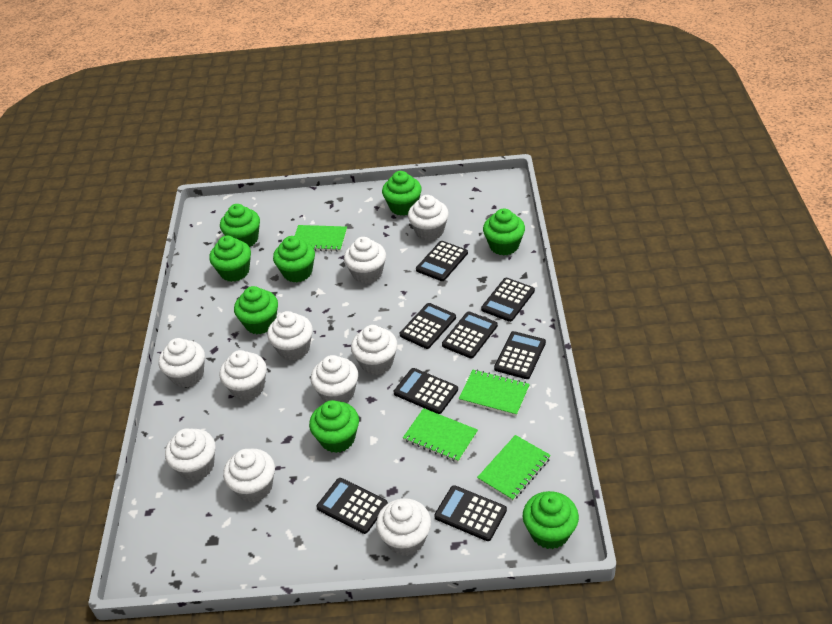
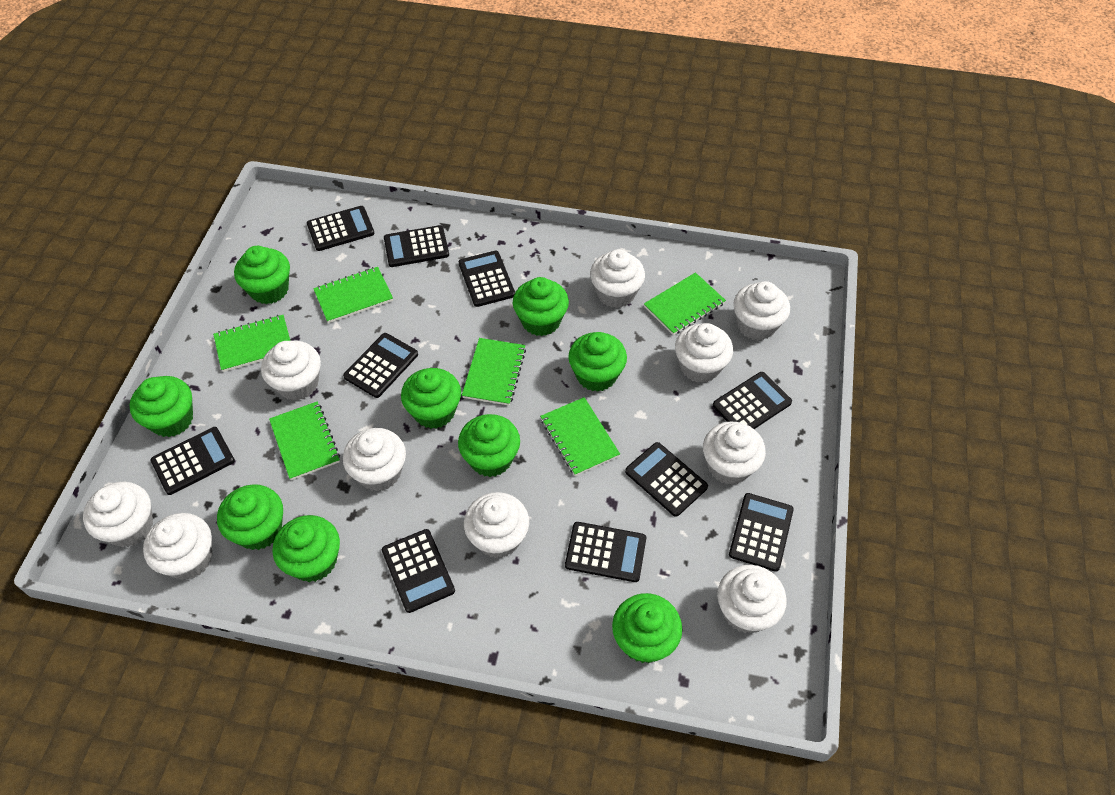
black calculator: [317,478,388,534] [394,368,458,414] [400,303,456,349] [416,241,468,281] [434,485,507,541] [442,312,498,358] [481,278,535,322] [494,331,546,379] = 8 -> [151,427,235,495] [307,206,375,251] [343,333,418,398] [382,529,455,613] [384,225,449,267] [458,251,515,307] [565,522,646,582] [625,442,708,517] [713,372,792,429] [729,493,794,572] = 10
green cupcake: [209,236,251,282] [220,204,260,247] [234,286,278,334] [273,236,315,282] [309,400,359,453] [382,171,422,216] [483,208,525,256] [523,491,579,549] = 8 -> [130,376,193,437] [217,484,283,550] [234,246,290,304] [273,515,340,582] [401,368,461,429] [458,414,520,477] [513,277,569,336] [568,332,627,392] [612,593,682,663] = 9
green notebook: [295,225,347,252] [403,408,478,462] [459,369,530,416] [477,435,551,501] = 4 -> [213,315,290,372] [269,401,340,480] [313,267,393,323] [462,338,526,405] [540,397,620,476] [644,272,726,335] = 6

